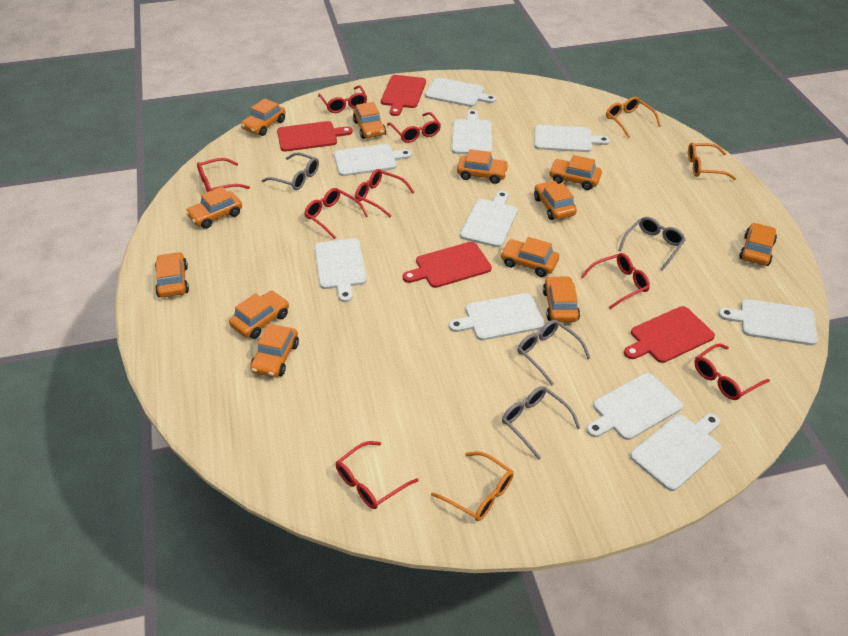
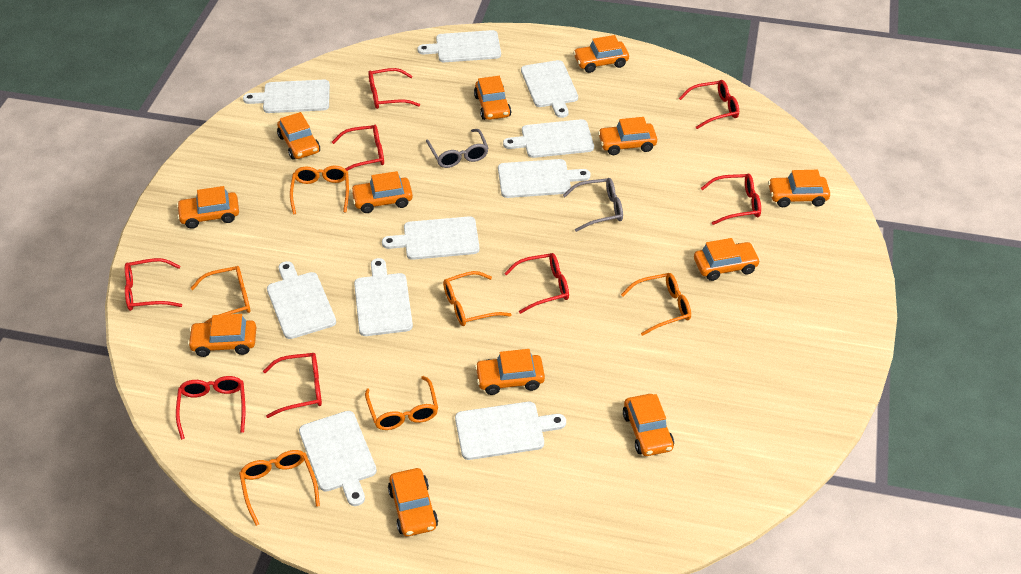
grey glasses: [262,152,319,190] [502,386,580,460] [518,320,590,385] [619,217,686,271] = 4 -> [426,129,488,168] [563,178,623,232] = 2
orange glasses: [431,452,514,521] [606,97,661,138] [688,142,736,180] = 3 -> [191,266,251,323] [239,450,320,526] [290,166,349,214] [365,376,438,430] [443,271,512,326] [621,273,691,336] = 6
red cutting board: [277,121,353,152] [381,75,426,116] [403,242,492,288] [624,306,715,363] = 4 -> none = 0

